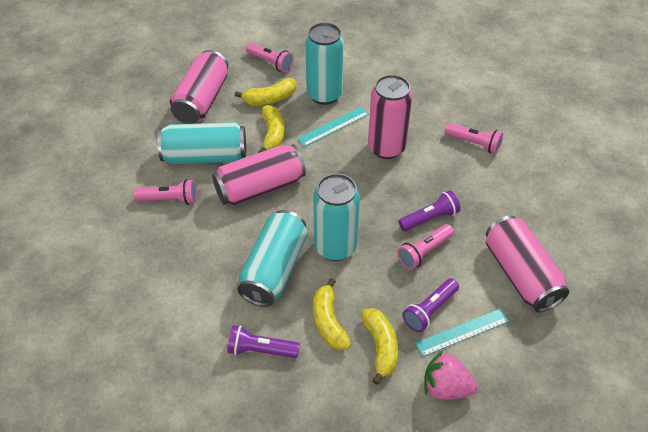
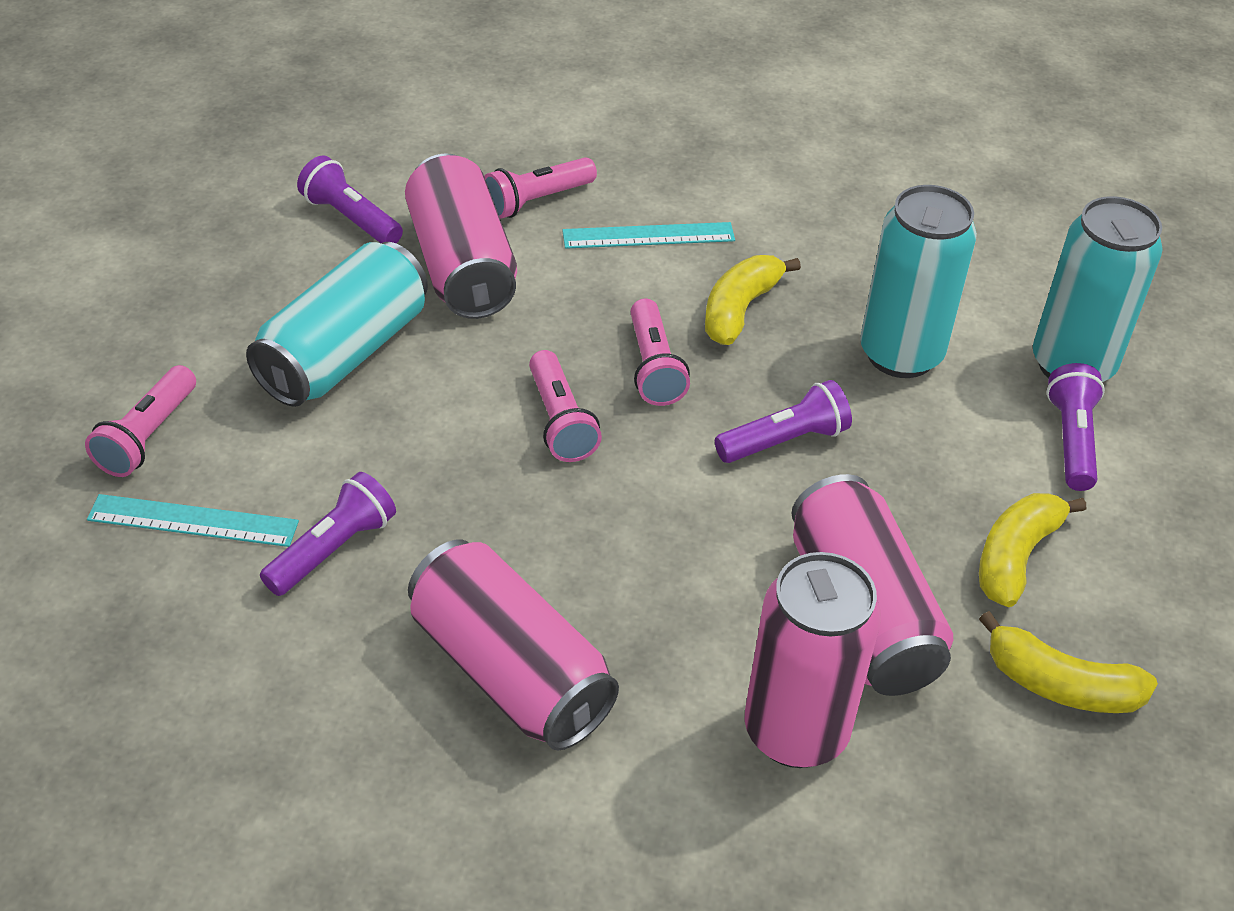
pink strawberry: [424,351,478,400] = 1 -> none = 0
purple flashlight: [227,325,300,358] [399,190,461,231] [402,278,459,332] = 3 -> [260,472,396,596] [297,155,403,243] [715,380,852,463] [1046,363,1105,491] = 4
turquoise can: [157,122,246,164] [237,210,308,307] [305,22,344,105] [313,173,360,261] = 4 -> [246,242,428,407] [860,185,977,378] [1033,196,1163,382] = 3
yellow banana: [235,78,296,105] [258,105,285,153] [313,278,351,350] [361,308,398,385] = 4 -> [705,255,801,345] [979,493,1086,607] [979,611,1158,713] = 3

